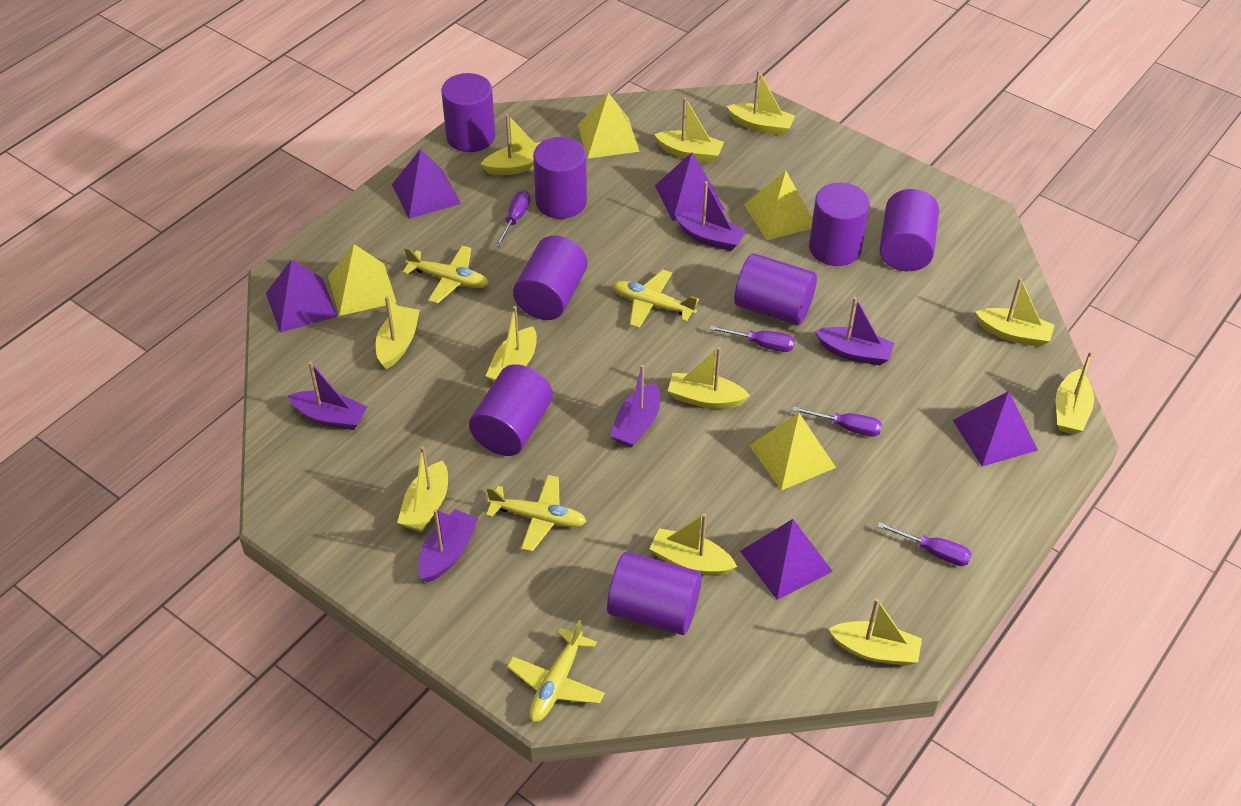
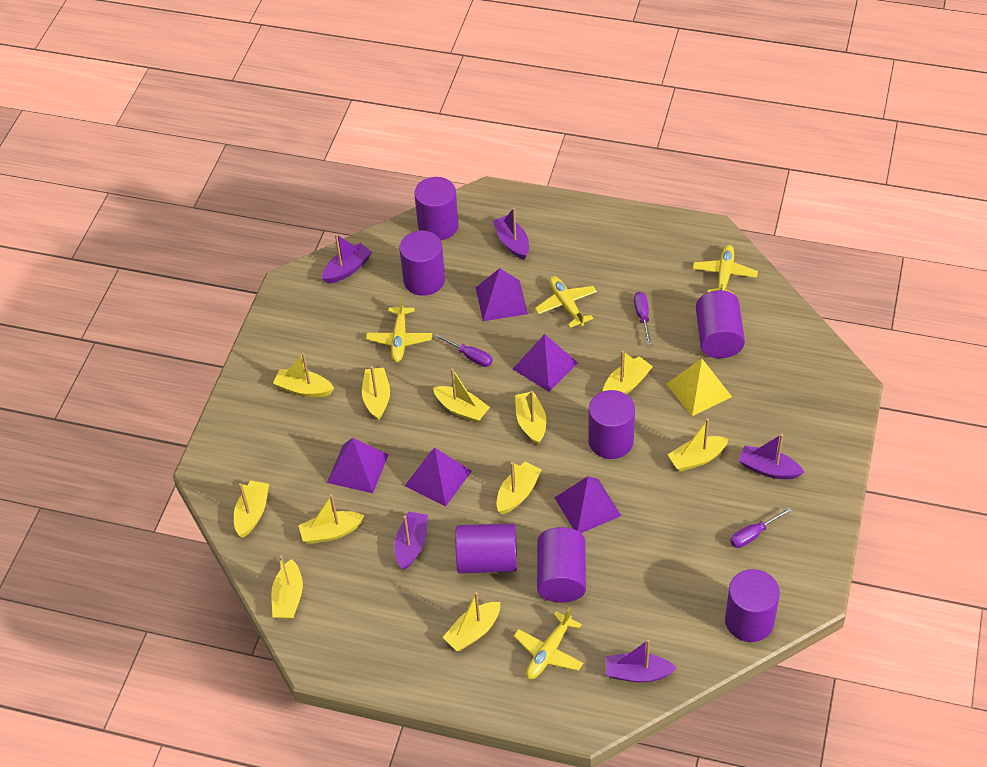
purple cylinder: [441,73,495,152] [469,364,553,456] [513,235,587,320] [533,137,587,219] [607,552,702,635] [734,253,817,325] [809,183,870,266] [879,189,939,271] = 8 -> [399,231,445,296] [414,177,459,240] [455,523,517,573] [537,527,586,602] [588,390,635,459] [696,290,745,358] [725,569,780,642] = 7
purple screwdriver: [495,190,530,247] [709,325,795,352] [792,406,882,436] [877,522,972,566] = 4 -> [435,334,493,367] [634,292,652,345] [730,507,792,548] = 3
yellow pyramid: [328,244,397,316] [578,93,640,159] [744,170,813,240] [749,413,836,491] = 4 -> [667,359,732,416] = 1

